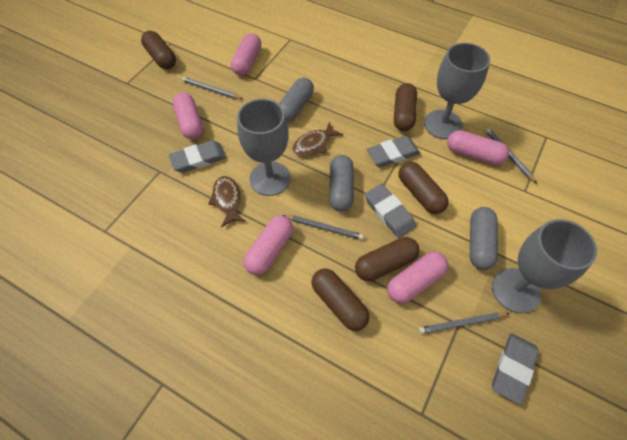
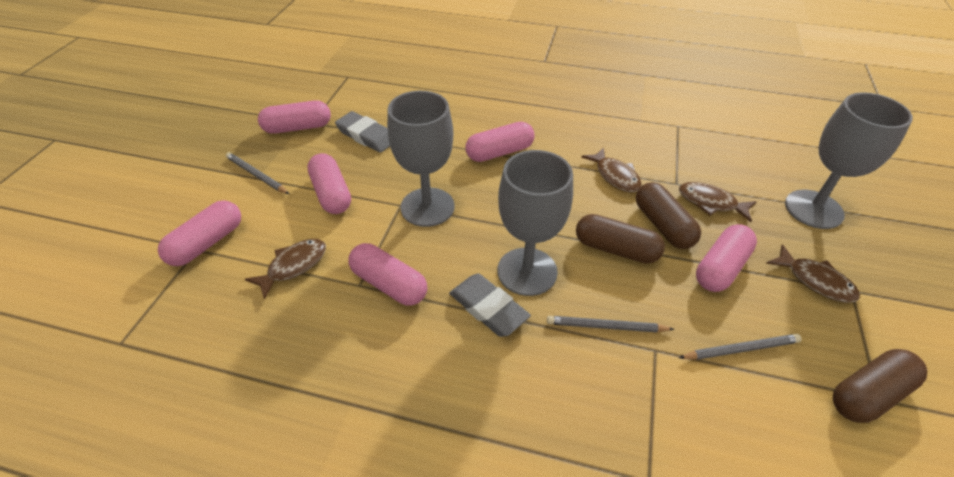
brown capsule: [141,31,176,69] [311,269,369,331] [355,237,420,281] [394,83,417,131] [399,162,449,214] = 5 -> [576,214,665,264] [636,182,701,249] [833,349,927,423] = 3
brown fish: [208,176,246,228] [292,121,343,156] = 2 -> [245,239,326,300] [581,147,642,193] [679,182,757,222] [766,244,860,303] = 4
grey capsule: [279,78,314,122] [329,155,354,212] [470,207,498,270] = 3 -> none = 0
grey eraser: [169,140,226,173] [365,184,416,238] [366,136,420,167] [492,333,539,405] = 4 -> [335,111,390,153] [449,274,531,337] = 2
grey pencil: [182,77,243,99] [283,215,364,240] [419,312,509,334] [485,128,537,183] = 4 -> [226,152,289,194] [547,316,674,332] [679,334,802,360] = 3
pink capsule: [173,92,203,139] [231,33,261,76] [244,216,293,275] [387,252,448,303] [447,130,509,165] = 5 -> [158,200,241,266] [258,100,331,134] [307,153,351,214] [348,243,427,306] [465,122,535,162] [696,224,757,292] = 6

